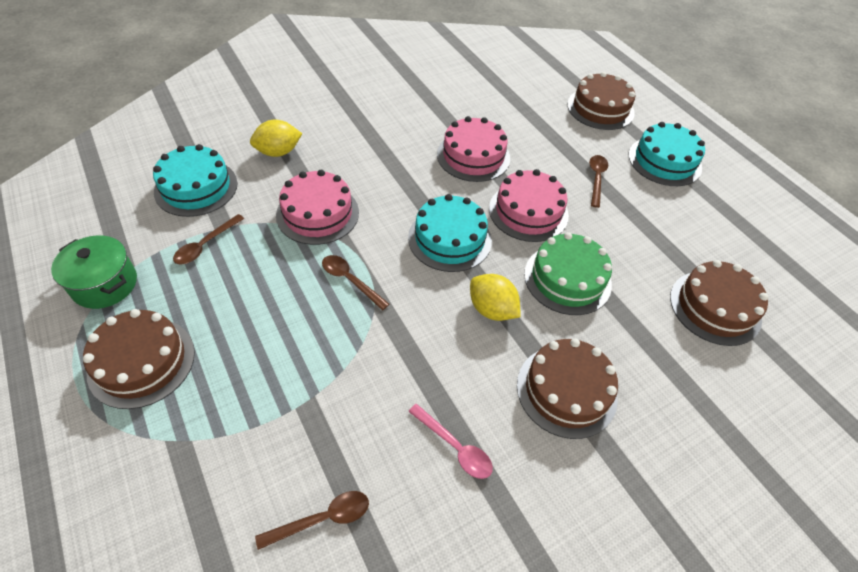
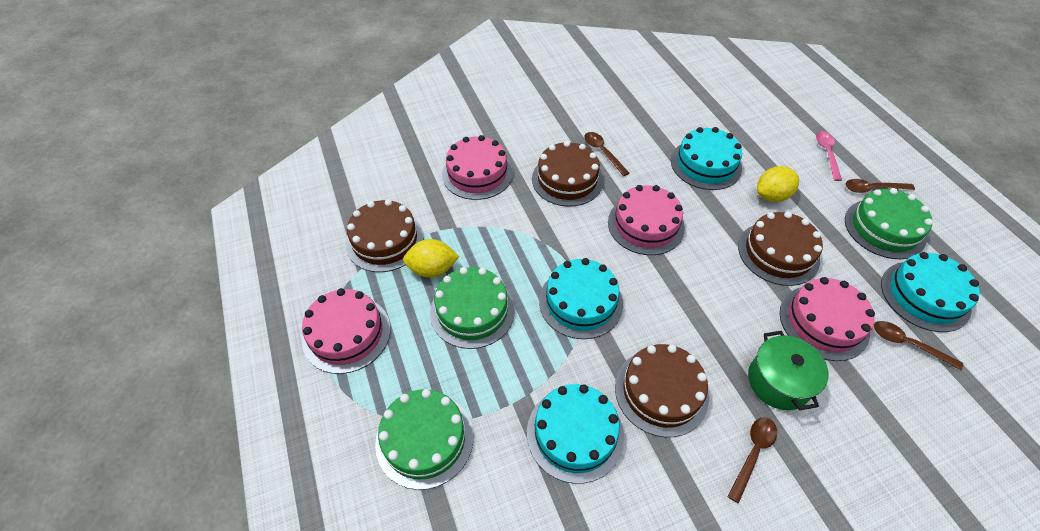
green cake: [524,232,612,315] = 1 -> [375,389,474,490] [430,267,515,349] [845,188,933,259] = 3
pink cake: [276,170,359,245] [437,116,510,182] [489,169,569,242] = 3 -> [302,288,391,374] [442,135,513,200] [608,185,685,255] [780,277,875,361] = 4
turquoise cake: [153,144,237,217] [408,194,492,272] [629,122,705,186] = 3 -> [527,384,624,484] [539,258,623,339] [671,127,742,190] [881,252,980,332] = 4

